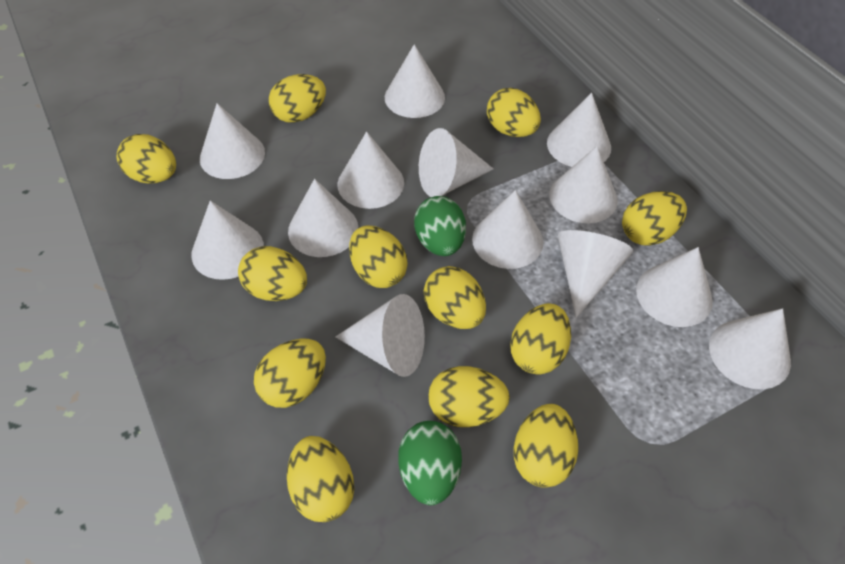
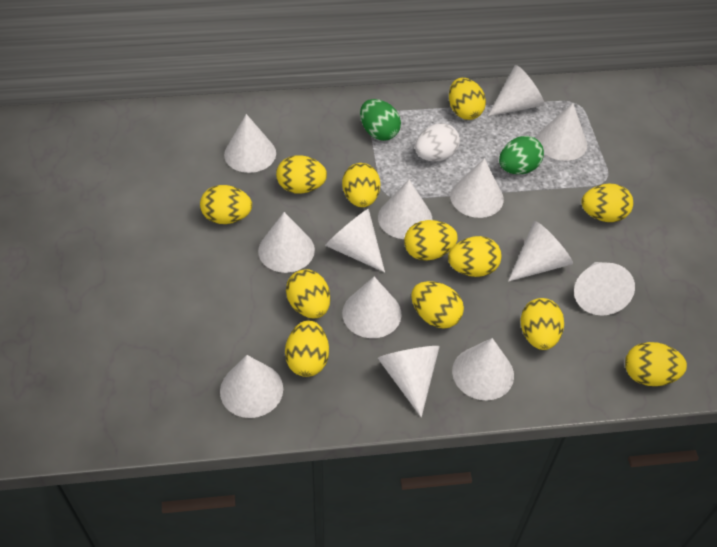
white egg: none = 0 -> [415,123,460,162] = 1

